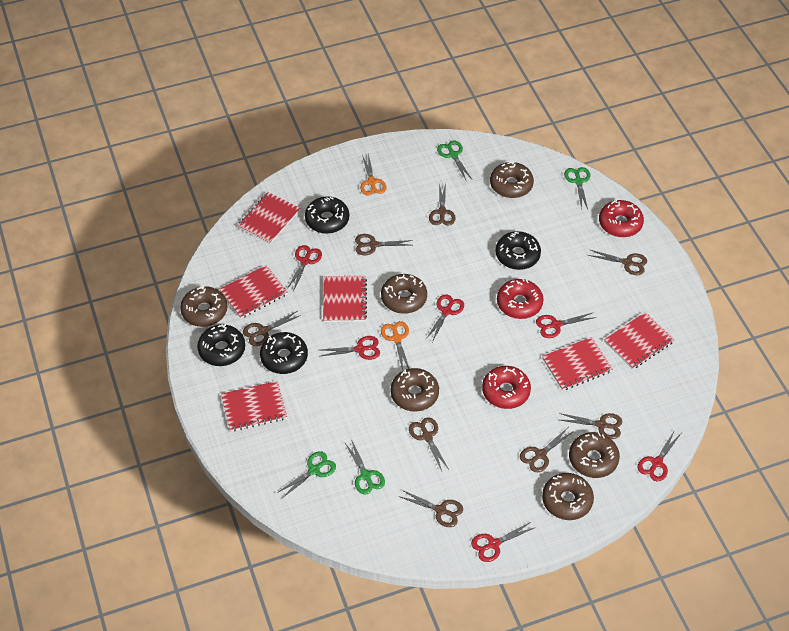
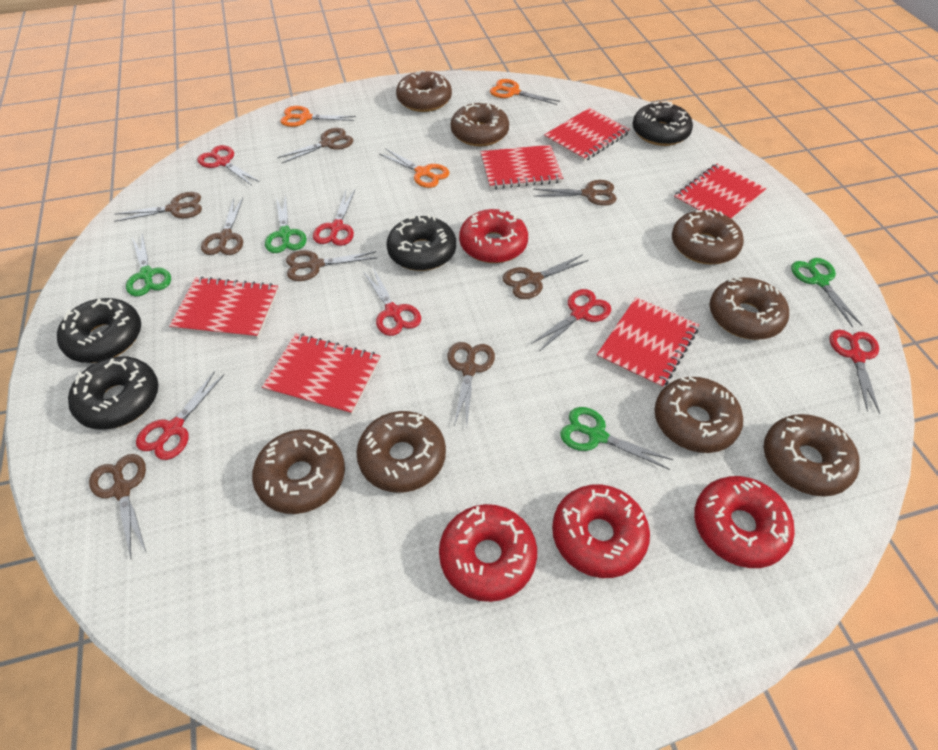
brown donut: [180,286,227,327] [381,274,427,314] [391,368,439,412] [490,161,534,198] [542,473,594,520] [569,432,620,478] = 6 -> [252,429,345,514] [356,411,446,493] [396,70,452,112] [451,102,509,146] [654,377,743,453] [672,209,744,264] [710,277,789,340] [764,414,860,496] = 8
orange scissors: [360,153,387,196] [381,321,409,370] = 2 -> [281,106,356,127] [380,148,450,188] [490,79,560,105] = 3
red donut: [482,366,531,409] [497,278,543,319] [599,200,644,237] = 3 -> [439,504,537,602] [459,209,528,263] [552,484,650,578] [694,476,795,568] = 4

